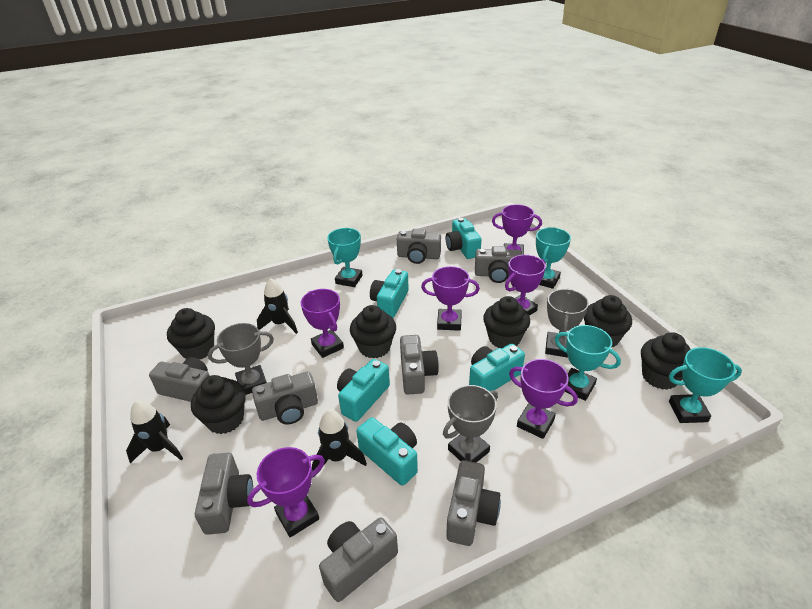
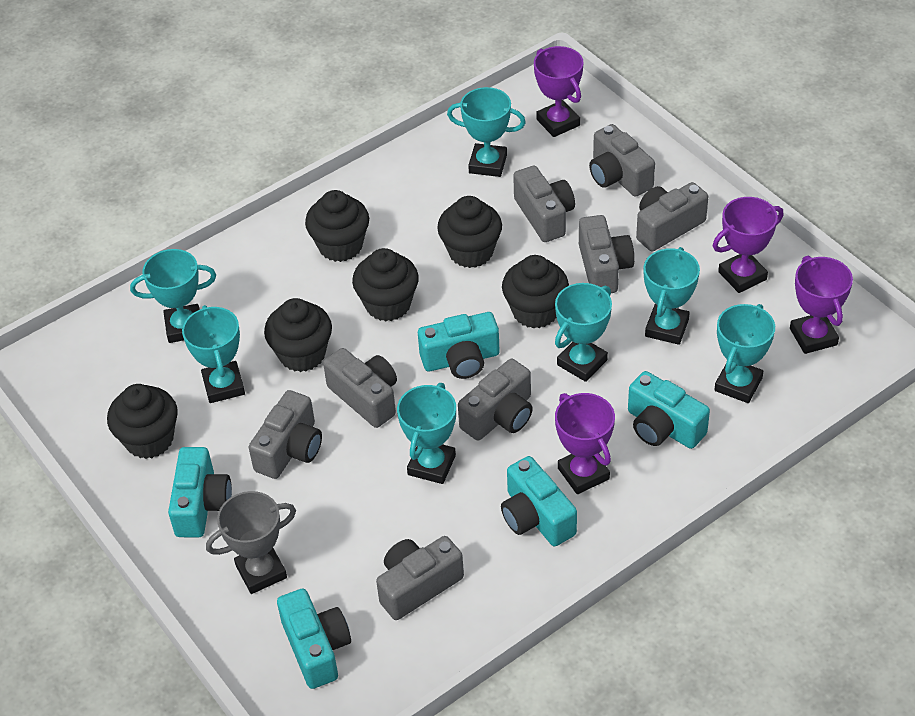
black rocket: [126,401,183,463] [257,278,298,334] [312,409,367,477] = 3 -> none = 0
grey trophy: [208,323,274,395] [443,385,498,463] [545,289,589,358] = 3 -> [206,491,296,594] = 1
purple trophy: [247,447,325,537] [301,289,344,358] [421,266,480,331] [492,204,542,255] [505,255,546,316] [509,359,578,439] = 6 -> [534,46,583,137] [555,393,615,494] [713,197,783,293] [790,256,853,354] = 4
turquoise trophy: [327,228,362,287] [536,227,571,289] [555,325,621,401] [669,347,742,423] = 4 -> [130,249,216,343] [182,305,245,403] [397,383,456,484] [447,87,526,177] [555,283,612,382] [644,247,700,345] [714,304,775,403] = 7

